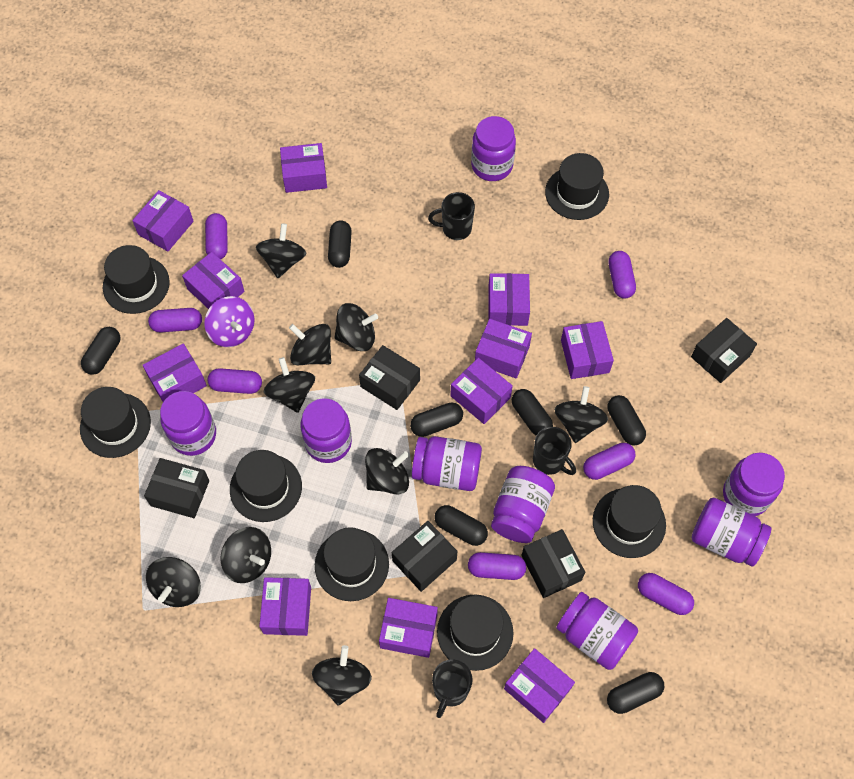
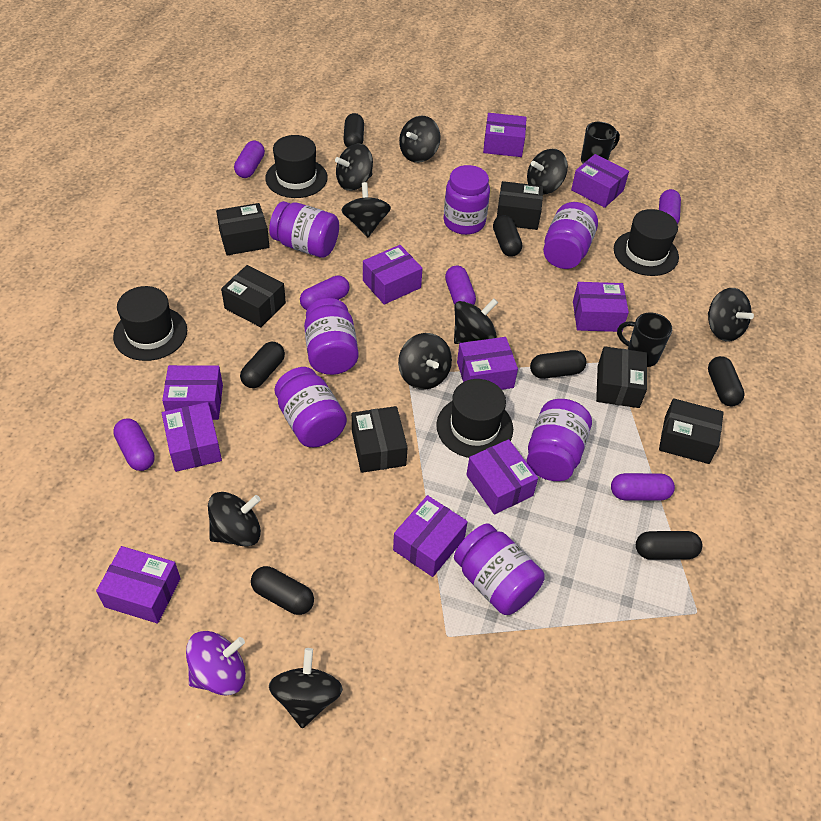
black box: [144,458,209,518] [359,345,420,410] [392,521,457,592] [522,529,585,598] [691,318,757,383] = 5 -> [216,203,270,256] [221,265,286,327] [352,406,408,473] [497,181,543,230] [596,346,647,408] [659,398,724,464] = 6
black hat: [80,387,151,458] [103,245,170,314] [230,450,302,522] [315,527,389,601] [437,594,513,671] [545,153,609,220] [593,485,666,558] = 7 -> [113,286,187,361] [265,135,328,198] [436,379,513,458] [614,209,679,276] = 4
black mug: [428,192,475,240] [432,659,472,718] [533,427,576,475] = 3 -> [581,122,620,164] [617,312,672,367] = 2
purple box: [132,190,194,251] [143,343,207,402] [182,252,245,309] [259,577,311,636] [280,143,327,193] [379,598,438,658] [450,358,513,424] [475,319,532,379] [488,273,530,326] [504,648,575,723] [561,321,614,379] = 11 -> [96,546,181,624] [162,365,223,420] [162,402,222,472] [363,245,423,305] [393,495,468,577] [457,337,518,390] [466,439,538,515] [483,113,527,157] [571,154,629,208] [573,282,629,332] = 10
purple capsule: [148,308,202,332] [205,213,228,259] [208,368,262,394] [468,552,526,580] [583,443,636,480] [608,251,636,299] [638,573,694,615] = 7 -> [113,418,155,471] [234,140,265,178] [300,275,350,310] [445,266,476,305] [611,473,675,501] [659,189,681,224] = 6
purple jar: [160,391,216,456] [300,398,352,463] [412,436,482,491] [471,116,516,181] [491,466,555,543] [556,592,638,670] [692,498,771,567] [723,453,785,516] = 8 -> [269,201,339,258] [274,367,347,447] [304,298,359,375] [443,165,490,235] [454,523,545,615] [527,399,592,481] [543,202,598,269] = 7

